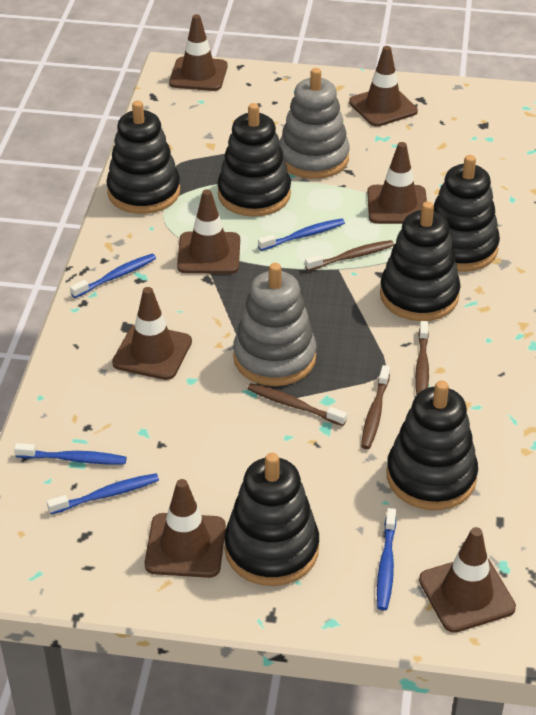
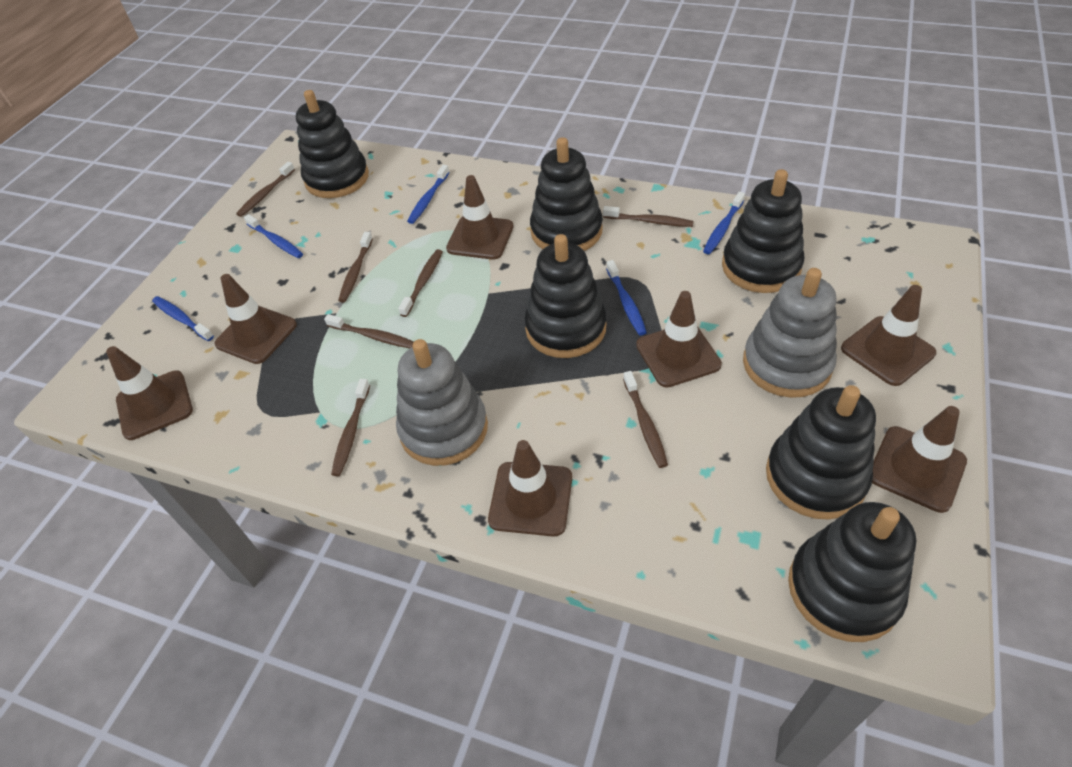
brown toothbrush: [248,383,347,426] [305,240,394,271] [361,365,390,449] [415,321,429,395] = 4 -> [236,162,295,217] [324,314,414,348] [331,379,370,476] [338,232,373,302] [398,249,443,317] [603,206,694,227] [623,371,668,468] = 7

